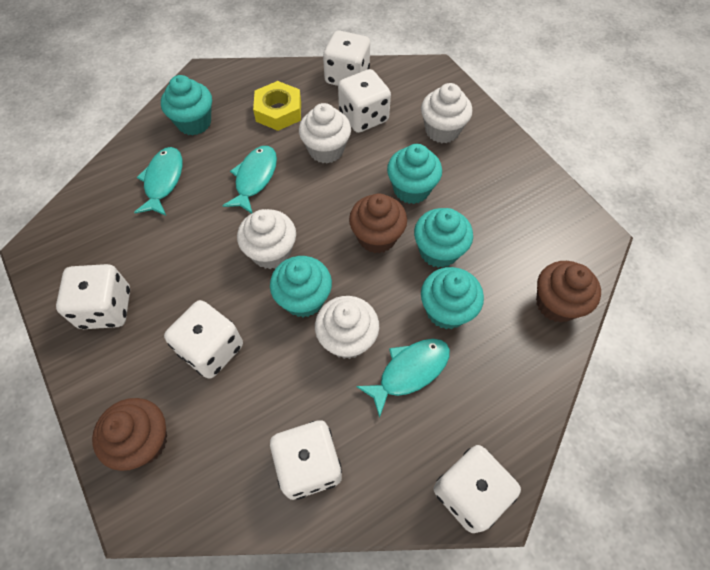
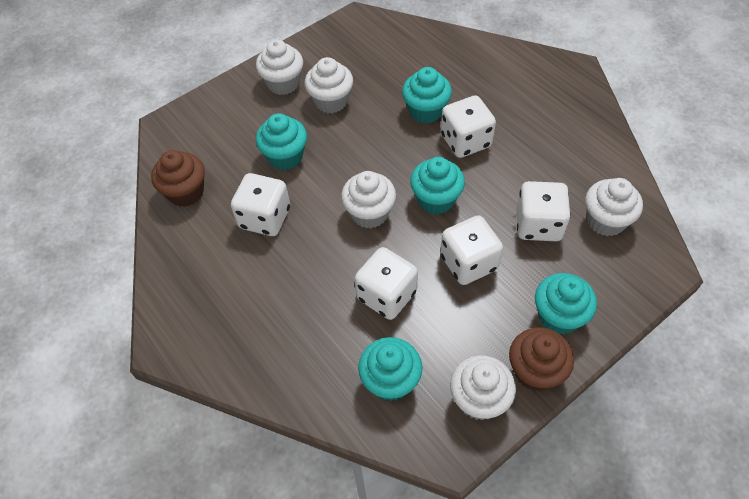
brown cupcake: [92,398,167,471] [349,193,407,253] [536,261,601,323] = 3 -> [151,150,205,207] [509,327,574,391] = 2
turquoise fish: [134,147,183,216] [222,146,277,214] [356,339,450,418] = 3 -> none = 0
white cupcake: [237,209,296,269] [299,103,351,164] [315,296,379,359] [421,83,472,143] = 4 -> [256,39,303,95] [305,57,353,113] [341,171,396,228] [450,355,516,420] [585,178,643,236] = 5
white dice: [56,264,130,329] [164,300,243,379] [270,420,342,500] [323,30,370,86] [338,69,391,133] [433,445,521,533] = 6 -> [231,173,290,236] [354,247,418,320] [440,215,503,285] [441,95,496,158] [516,181,571,241] = 5
yellow nut: [253,81,301,131] = 1 -> none = 0

